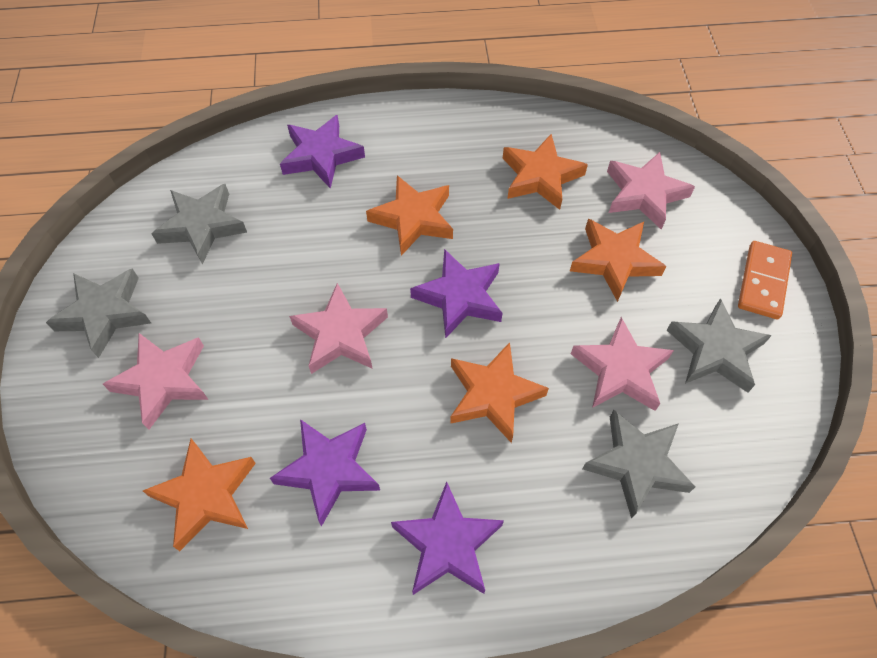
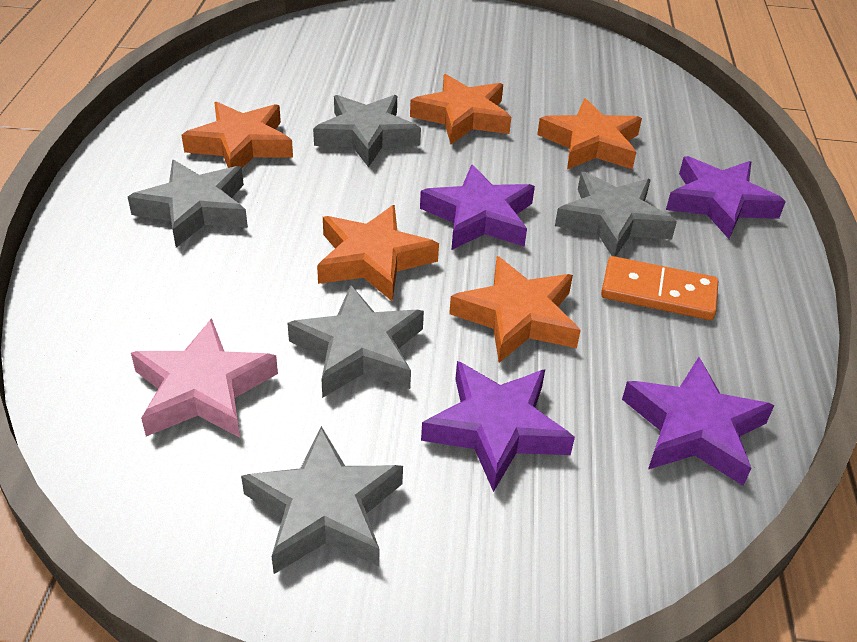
grey star: [46,268,151,358] [151,184,247,264] [582,410,695,519] [667,298,772,393] = 4 -> [128,160,248,248] [241,426,403,574] [287,285,424,398] [313,95,421,167] [555,172,677,257] = 5
pink star: [103,333,208,430] [289,283,388,374] [571,317,674,411] [607,152,695,230] = 4 -> [131,318,278,438] = 1

